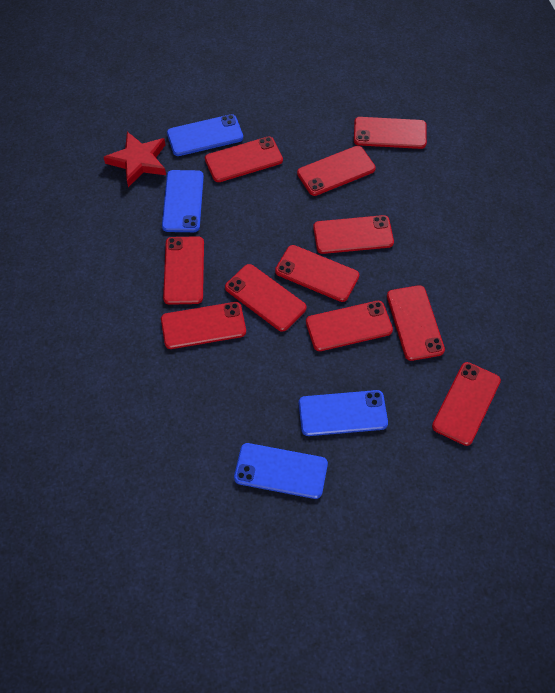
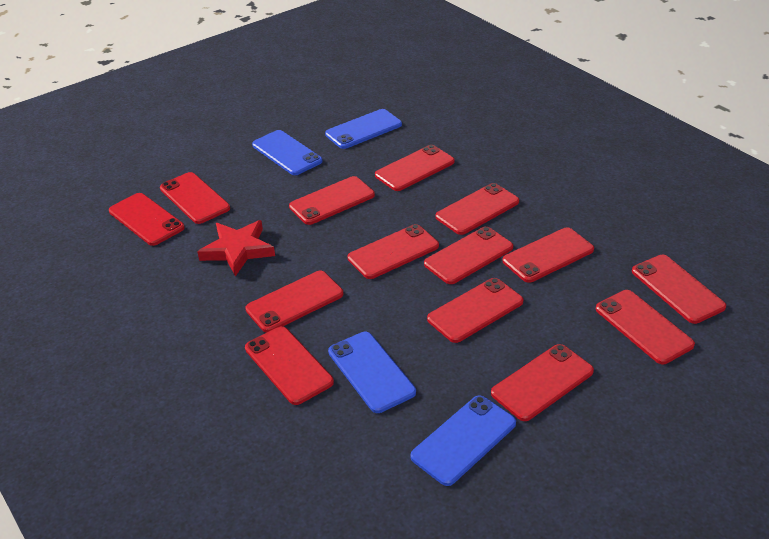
red phone: [161,302,246,349] [163,236,204,305] [205,137,283,182] [225,264,306,332] [275,245,359,302] [297,146,376,196] [306,301,393,351] [313,215,394,254] [354,117,427,149] [387,285,445,361] [432,362,501,446] = 11 -> [109,193,185,246] [160,172,230,224] [245,271,343,333] [245,326,334,405] [289,176,375,225] [348,224,439,279] [375,145,455,191] [424,227,513,284] [427,278,523,343] [436,183,519,235] [491,344,594,421] [502,227,594,283] [596,290,695,364] [632,255,726,324] = 14

